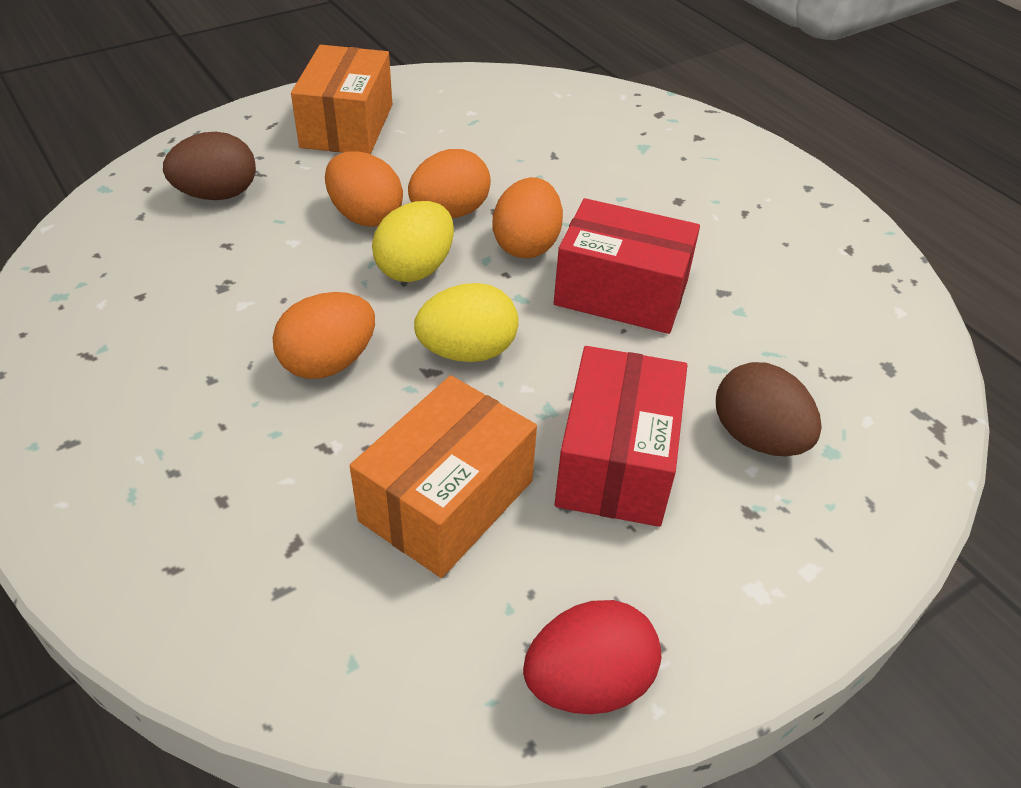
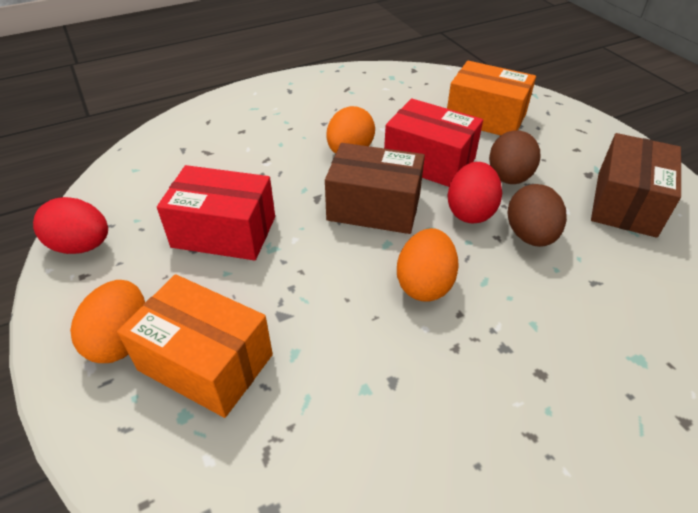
brown box: none = 0 -> [325,143,425,234] [591,133,681,238] = 2
orange egg: [273,292,375,379] [325,151,403,227] [408,149,491,218] [493,177,563,258] = 4 -> [70,280,145,363] [326,106,375,154] [397,228,459,302] = 3
red egg: [523,600,661,714] = 1 -> [33,197,108,254] [447,162,502,224] = 2
yellow egg: [372,201,454,282] [414,283,519,362] = 2 -> none = 0

